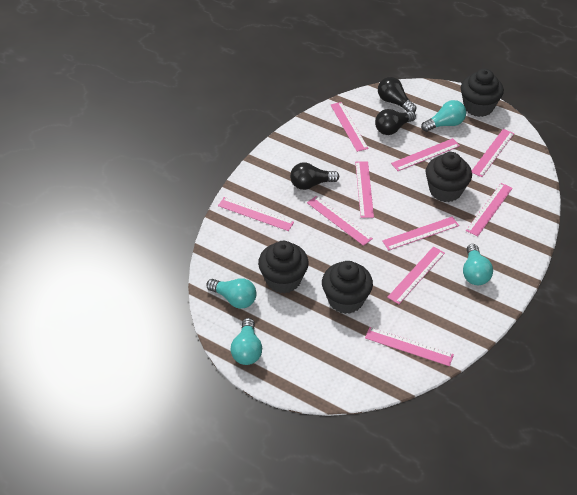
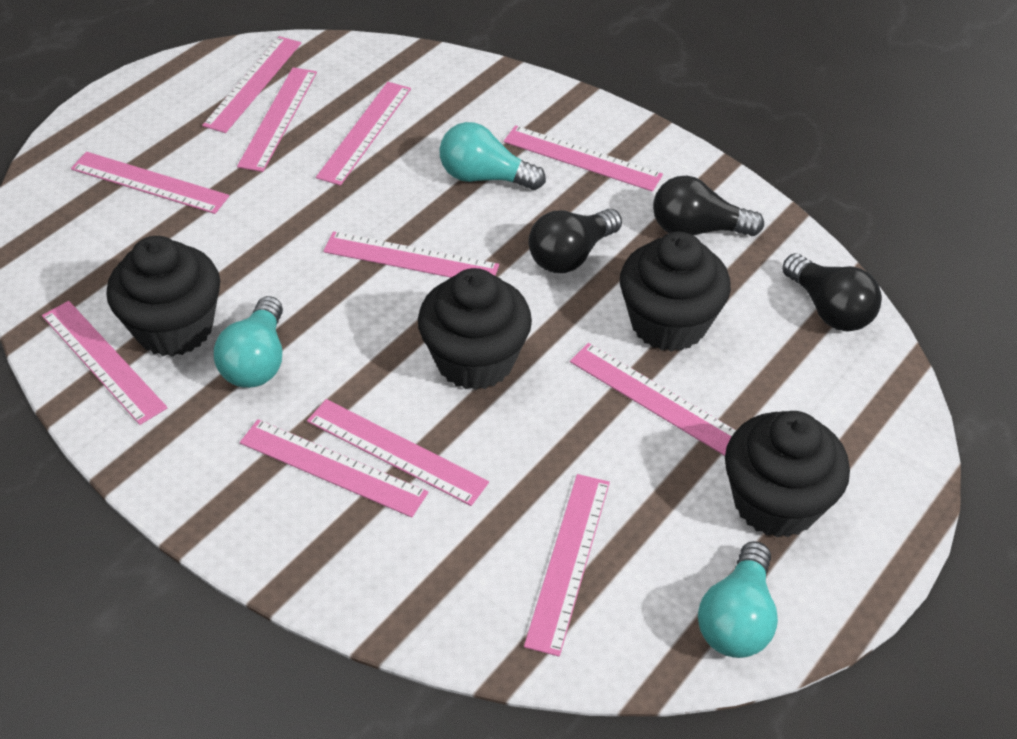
pink ruler: [218,197,294,231] [307,196,373,246] [331,102,368,152] [355,161,374,218] [365,327,454,366] [382,216,459,250] [387,246,445,304] [391,138,460,171] [466,183,513,237] [472,129,514,177] = 10 -> [42,301,167,425] [71,152,229,214] [202,36,301,133] [237,67,317,172] [240,419,428,518] [307,399,489,506] [316,82,411,186] [323,231,499,278] [504,125,663,192] [524,474,610,656] [570,343,736,456] = 11
turquoise light bulb: [206,278,257,309] [231,318,262,365] [421,100,466,132] [463,244,493,285] = 4 -> [214,296,283,388] [440,122,546,190] [698,541,778,658] = 3

